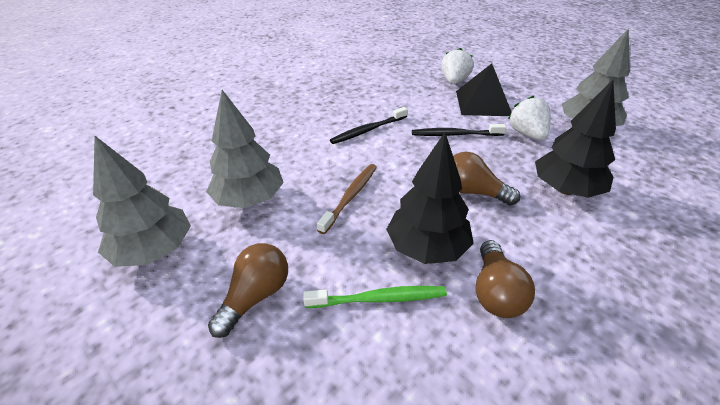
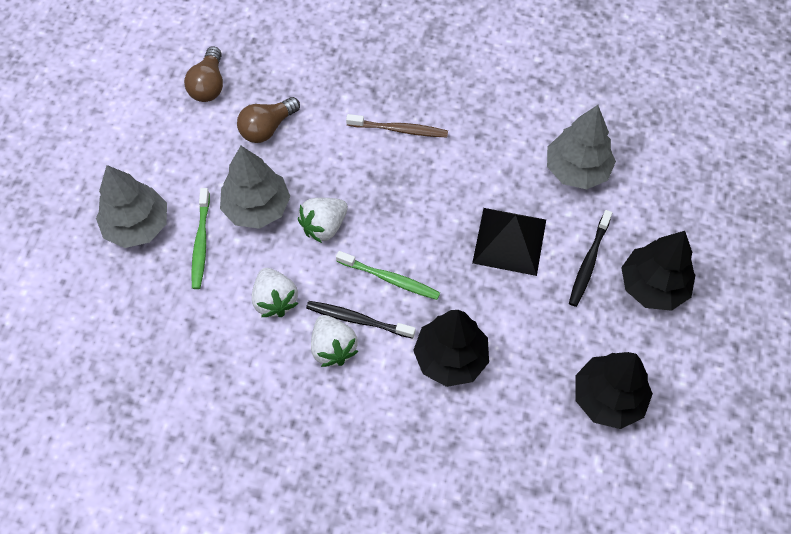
black tree: [386,132,474,264] [535,80,616,198] = 2 -> [413,310,489,387] [576,352,653,429] [621,231,695,311] = 3
brown light bulb: [208,243,288,338] [453,152,520,206] [476,240,535,318] = 3 -> [184,46,223,102] [237,97,300,143] = 2
green toothbrush: [303,286,447,308] = 1 -> [191,188,210,289] [336,251,440,300] = 2
white strawberry: [441,48,474,84] [508,96,550,140] = 2 -> [252,268,299,317] [298,198,348,243] [311,315,358,367] = 3

